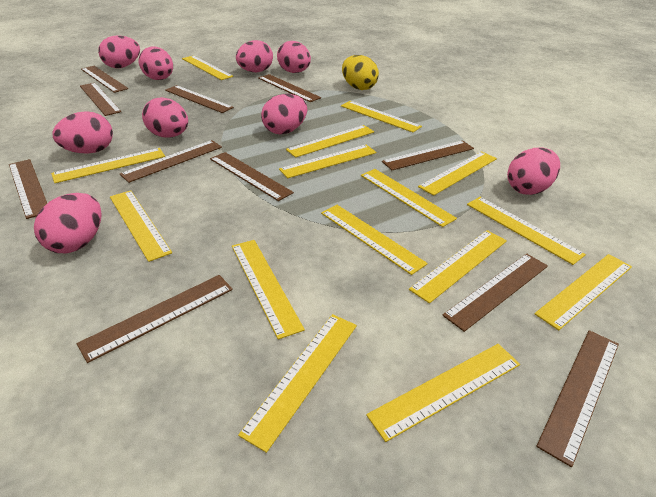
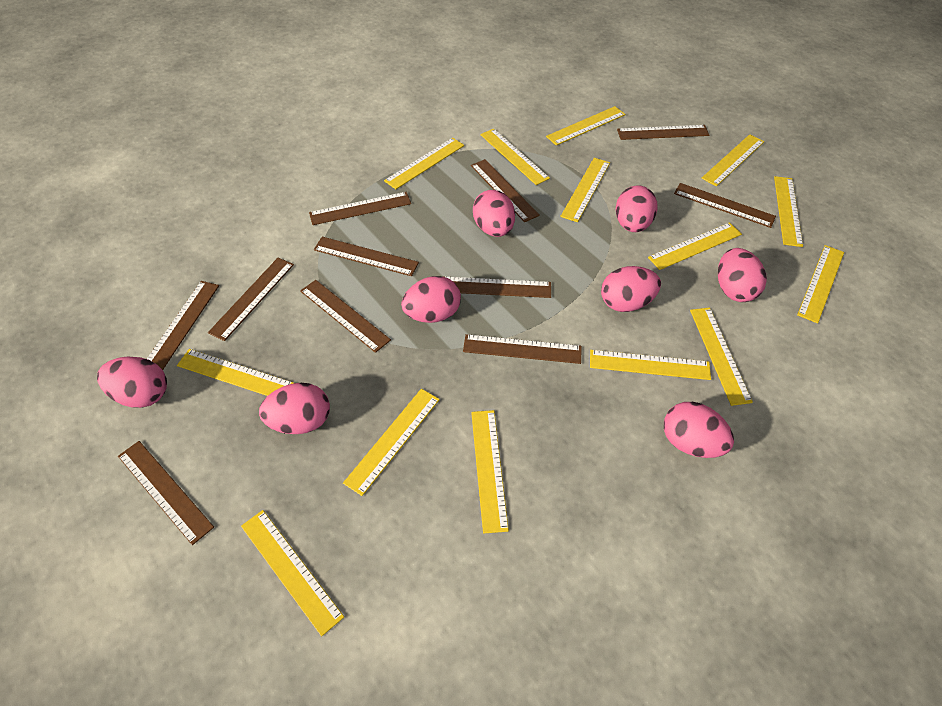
pink egg: [34,193,102,253] [52,111,113,153] [98,35,140,68] [139,46,173,80] [142,97,188,138] [236,40,273,72] [261,94,307,134] [277,41,311,73] [507,148,560,195] = 9 -> [97,357,167,408] [259,383,330,434] [401,276,461,323] [473,190,515,237] [601,266,661,312] [616,185,658,232] [664,402,734,458] [718,248,767,302] = 8
yellow egg: [342,55,379,90] = 1 -> none = 0
yellow ruler: [51,148,165,183] [110,190,172,262] [182,55,233,80] [232,240,305,340] [238,314,357,453] [279,145,376,178] [286,125,374,158] [321,205,428,275] [341,101,422,133] [361,169,457,227] [366,344,520,442] [409,230,507,303] [418,151,497,196] [467,197,586,265] [535,254,632,330] = 15 -> [177,349,294,396] [241,510,344,636] [343,389,440,496] [384,138,464,189] [471,410,509,533] [480,129,550,185] [546,106,625,146] [560,158,610,222] [590,350,711,380] [648,223,742,270] [690,308,753,406] [701,134,764,186] [774,176,803,247] [797,245,844,323] = 14

